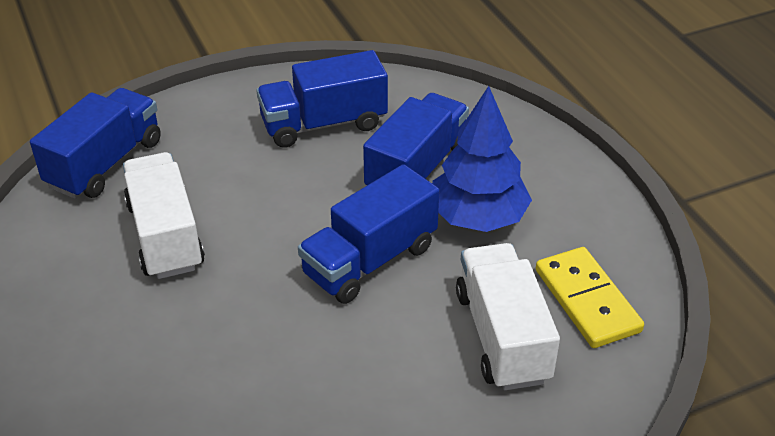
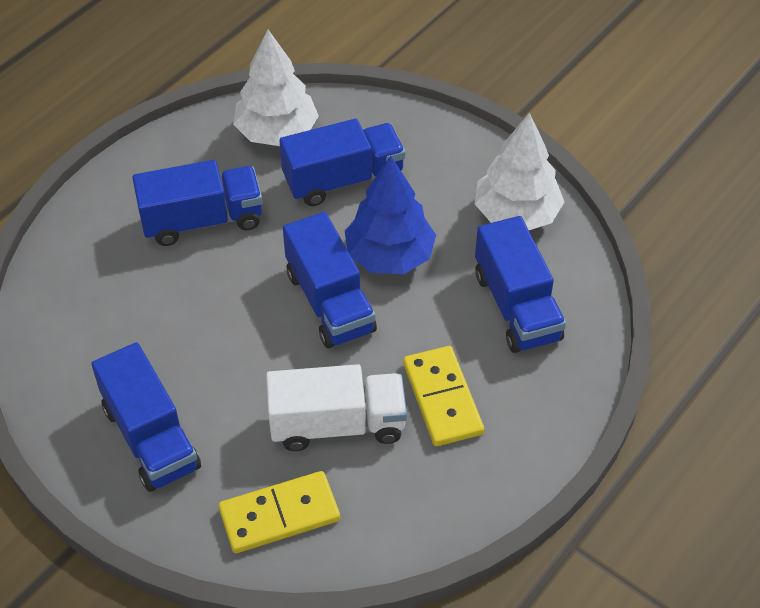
blue truck: [30,88,161,199] [256,50,388,148] [298,164,439,304] [363,93,469,185] = 4 -> [91,342,201,492] [132,160,263,246] [279,119,405,206] [283,212,377,348] [475,216,566,353] = 5
white tree: none = 0 -> [233,30,319,146] [475,112,564,230] = 2
white truck: [123,152,205,279] [456,243,560,391] = 2 -> [266,364,407,451] = 1
yellow domino: [536,247,644,348] = 1 -> [219,471,340,553] [403,346,484,446] = 2

